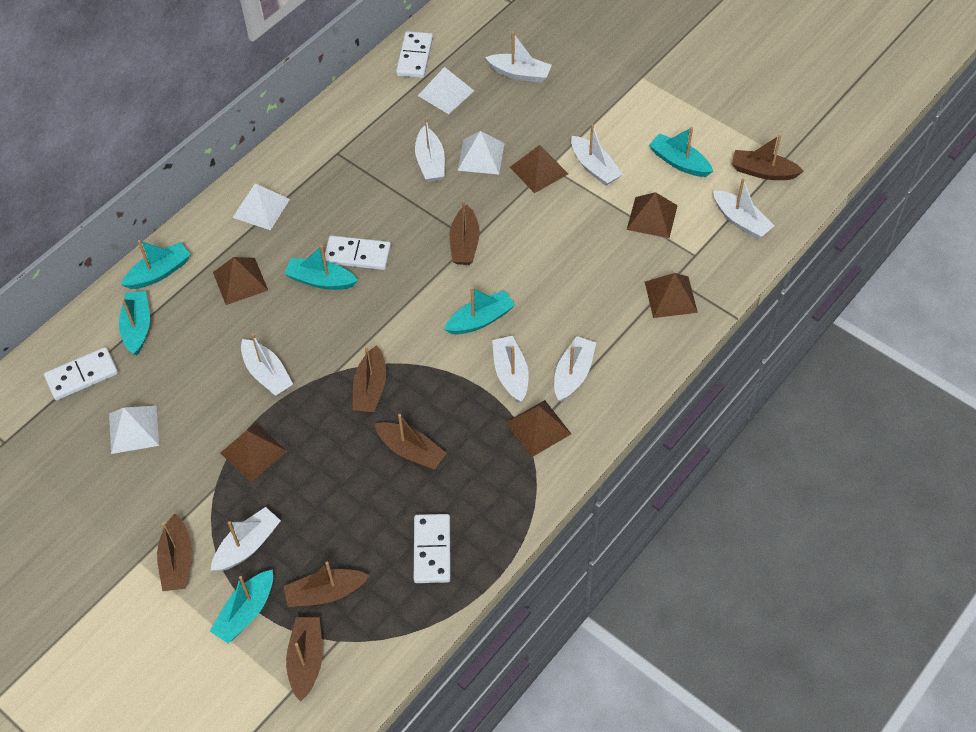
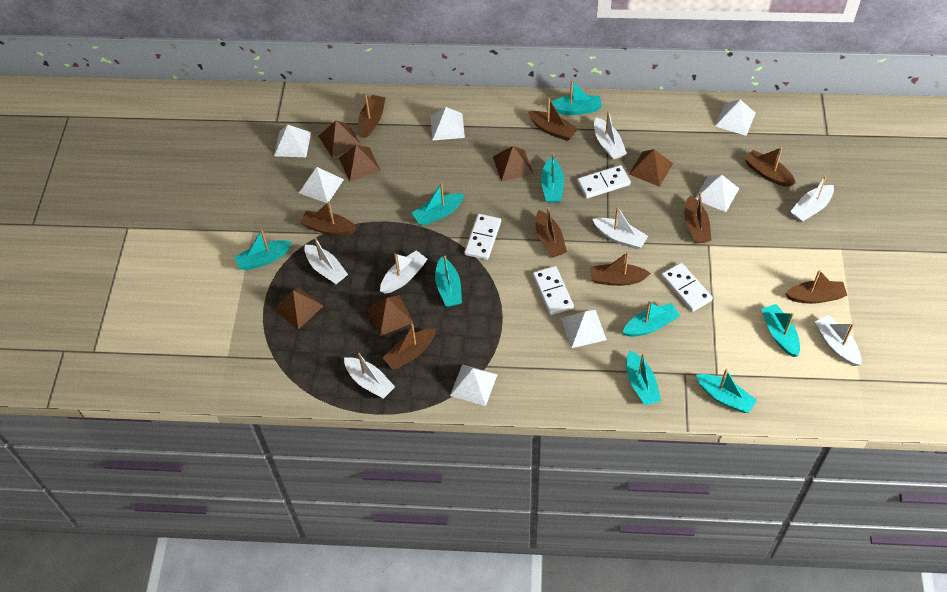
brown boat: [157,514,192,591] [284,562,370,607] [286,617,323,702] [353,345,386,413] [375,414,447,470] [449,200,480,265] [732,135,804,180] = 7 -> [301,201,357,236] [358,95,386,138] [383,323,436,369] [528,98,578,141] [536,207,567,258] [591,252,651,286] [684,192,711,244] [744,147,796,187] [785,270,847,304] = 9
turquoise boat: [119,291,150,356] [121,240,191,289] [210,570,273,643] [284,245,358,290] [444,287,515,335] [649,127,713,177] = 6 -> [235,229,292,270] [412,182,465,225] [435,256,462,307] [541,153,564,203] [552,80,602,115] [622,301,680,337] [626,351,661,405] [696,368,757,413] [761,304,800,357] = 9
white boat: [211,507,281,571] [241,334,293,396] [415,118,445,182] [485,32,552,83] [492,336,529,403] [554,336,596,402] [571,124,623,186] [713,178,775,239] = 8 -> [304,238,348,284] [344,353,395,399] [380,250,428,294] [593,206,648,249] [594,110,627,160] [790,176,834,222] [815,315,862,366] = 7
white pyramid: [109,406,159,454] [232,183,290,230] [418,67,474,114] [457,131,505,175] = 4 -> [274,125,311,157] [299,167,344,203] [430,107,465,141] [450,364,498,406] [561,310,607,348] [695,174,740,212] [715,99,756,136] = 7

